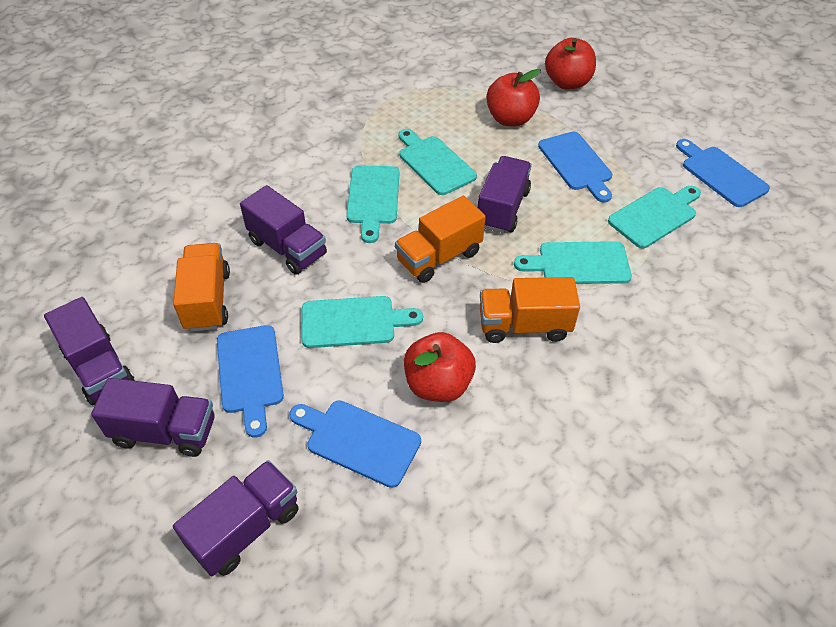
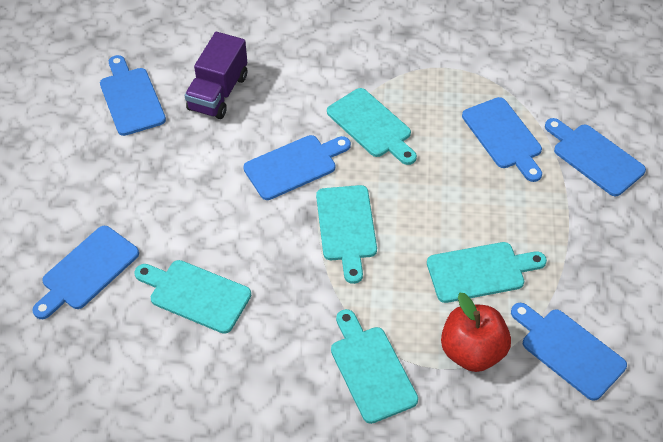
blue cutting board: [217,325,284,437] [290,400,421,488] [538,131,612,202] [676,139,770,207] = 4 -> [32,226,139,319] [100,55,166,136] [243,135,351,200] [462,97,542,182] [511,303,627,400] [545,118,646,196] = 6
orange truck: [173,243,230,332] [395,196,486,283] [480,277,580,343] = 3 -> none = 0
purple truck: [44,297,135,405] [91,378,214,457] [173,460,299,576] [240,185,327,275] [478,156,532,233] = 5 -> [185,32,247,119] = 1
red apple: [404,332,476,402] [486,69,541,126] [545,38,596,89] = 3 -> [441,293,511,372] = 1

